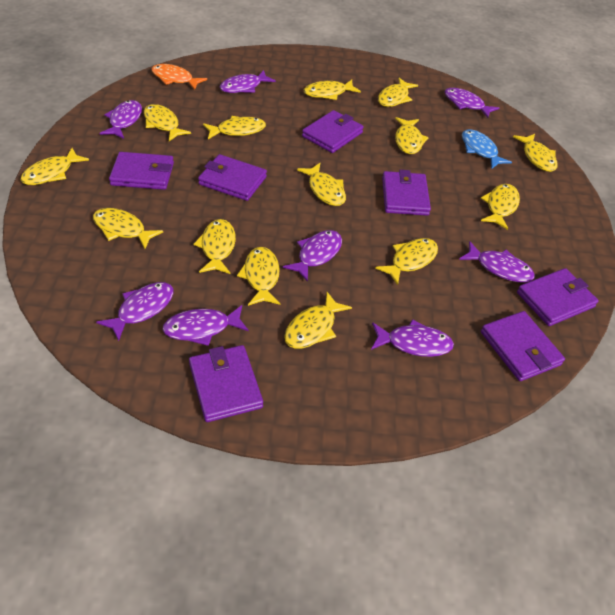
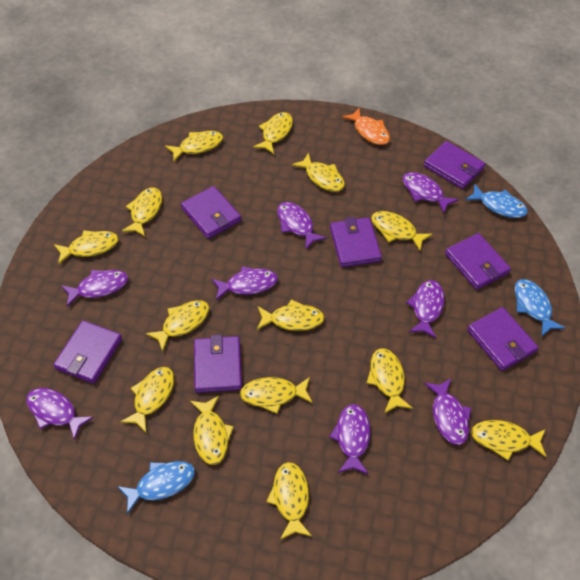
blue fish: [462,129,512,169] = 1 -> [117,461,195,514] [465,184,528,218] [515,279,566,337] = 3

